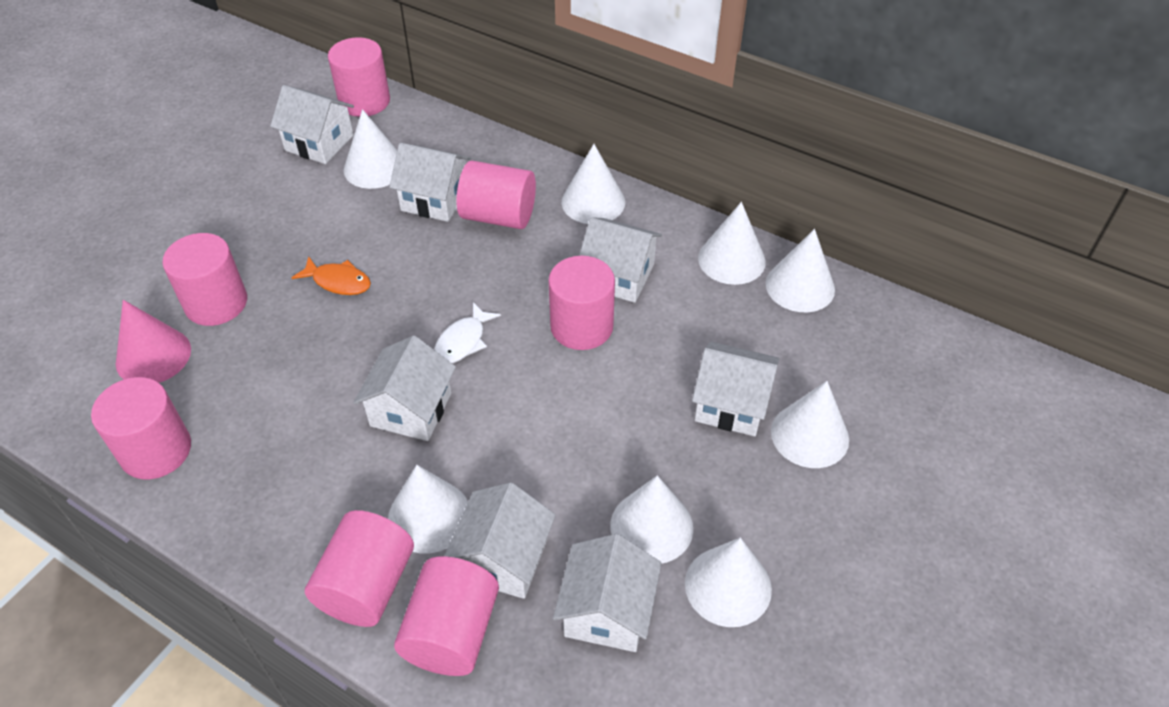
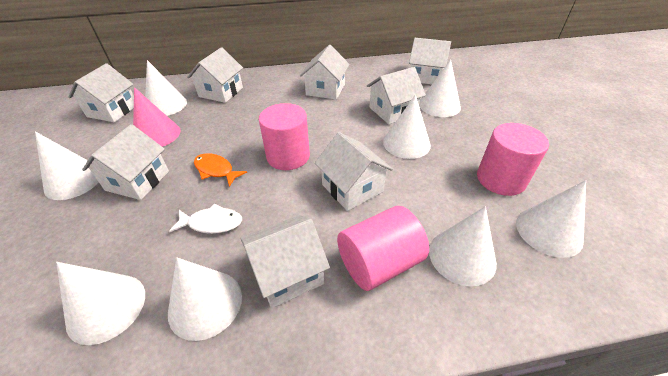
pink cylinder: [91,377,191,479] [162,233,247,326] [305,510,414,627] [328,37,390,117] [394,556,499,676] [456,161,536,229] [548,256,615,350] = 7 -> [259,103,310,170] [337,206,429,291] [477,123,549,196] = 3
white house: [270,85,354,164] [353,335,456,441] [389,143,471,222] [444,482,556,599] [553,534,662,652] [579,217,662,303] [692,342,779,436] = 7 -> [68,63,134,122] [82,124,169,200] [187,47,243,103] [240,215,330,308] [300,45,350,100] [315,132,393,211] [367,67,426,124] [409,38,451,85] = 8

